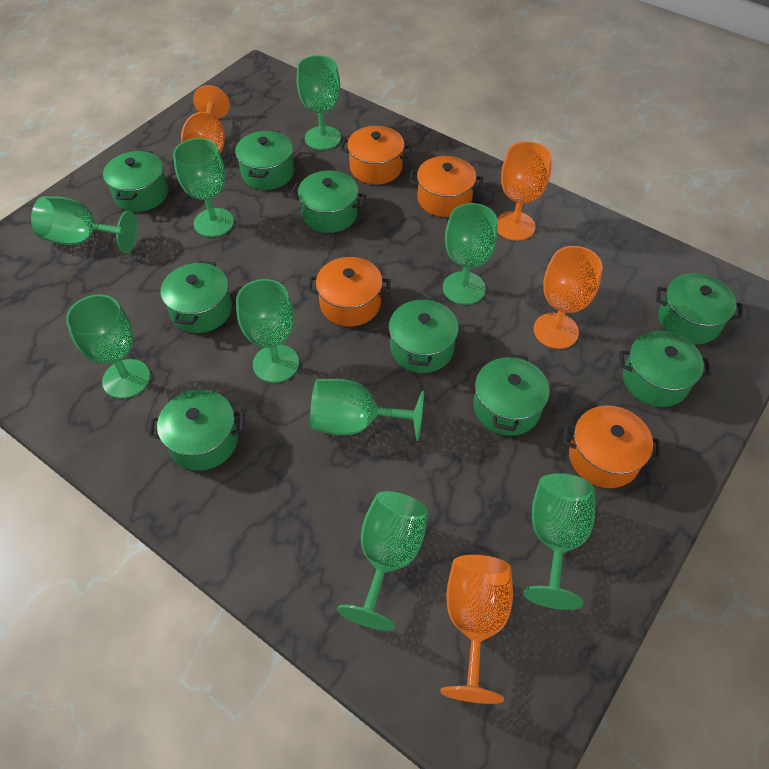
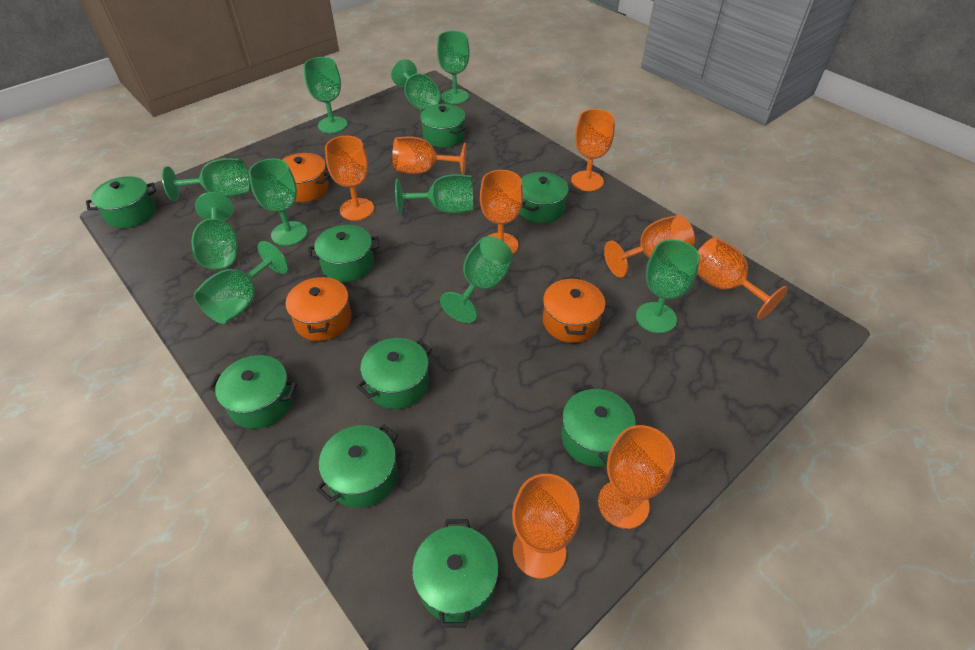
green goblet: [31,196,138,253] [66,294,150,399] [173,138,234,237] [236,279,299,383] [297,55,341,150] [310,379,424,441] [337,491,428,631] [443,203,498,305] [523,473,595,610] = 9 -> [162,158,250,201] [191,192,238,269] [194,241,289,324] [248,158,307,246] [303,57,347,133] [391,59,441,111] [395,174,473,214] [437,31,470,104] [440,236,513,323] [636,239,700,333] = 10
orange goblet: [181,85,230,154] [440,555,513,704] [497,141,552,241] [534,246,602,349] = 4 -> [325,136,374,221] [392,136,466,175] [480,170,523,254] [512,474,580,579] [571,109,615,191] [598,425,675,529] [604,215,695,278] [697,237,788,319] = 8
orange pot: [308,257,391,327] [340,126,412,184] [409,156,483,217] [563,405,661,488] = 4 -> [282,153,331,202] [286,275,352,341] [543,277,605,343] = 3

